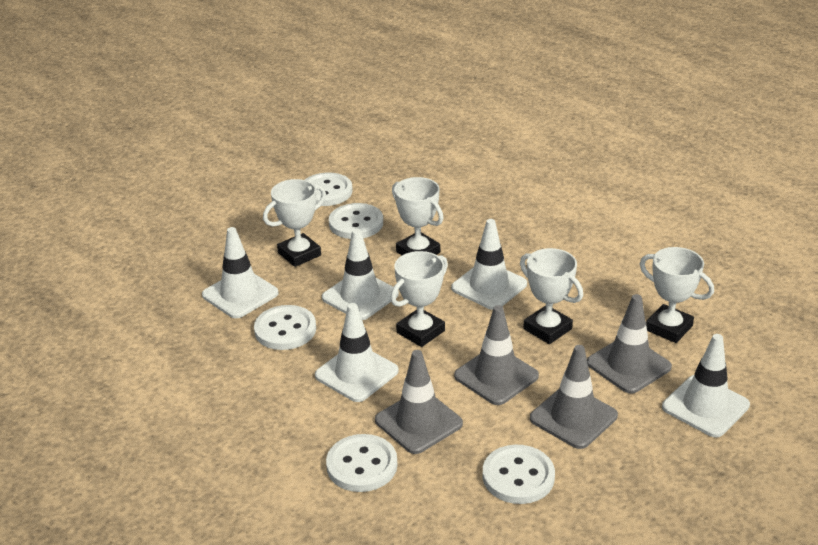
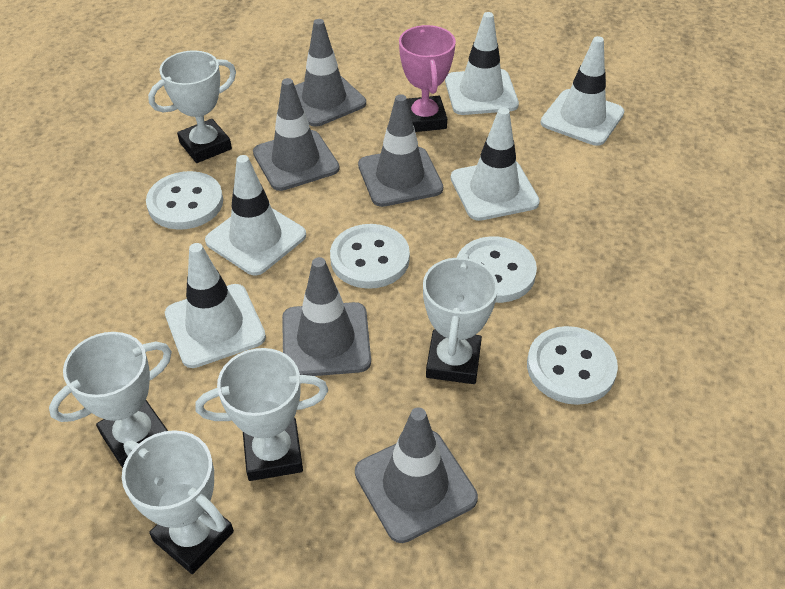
grey traffic cone: [375,350,463,454] [454,305,539,405] [530,345,618,449] [587,294,672,394] = 4 -> [253,78,340,191] [282,257,371,376] [294,19,366,127] [355,407,478,543] [358,94,443,207] = 5
pink trophy: none = 0 -> [399,25,456,132] = 1
white button: [254,305,316,350] [305,173,353,206] [326,434,398,492] [329,203,383,239] [482,445,555,504] = 5 -> [146,171,223,230] [330,224,410,289] [457,236,537,303] [527,326,618,405] = 4

